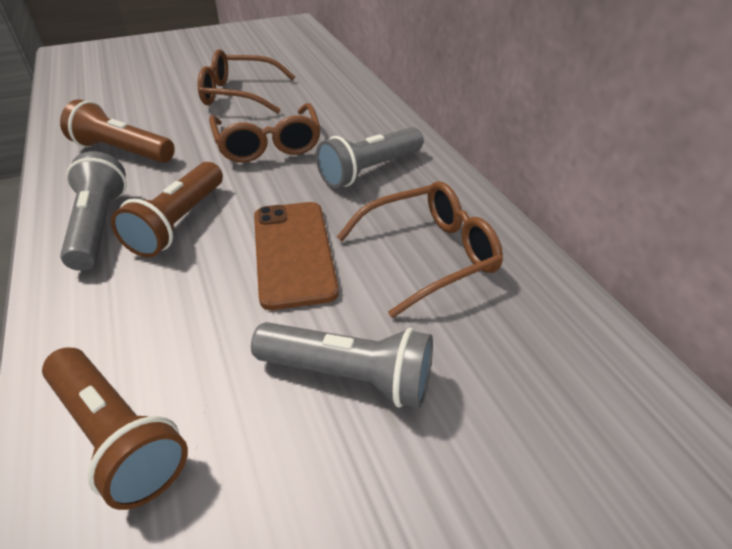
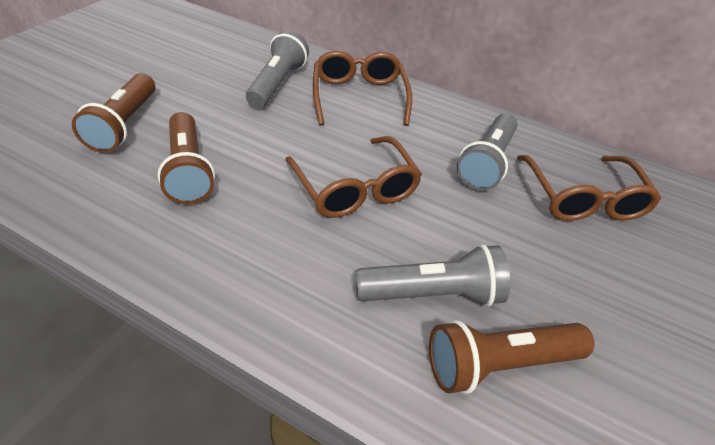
brown phone: [254,202,339,310] = 1 -> none = 0

